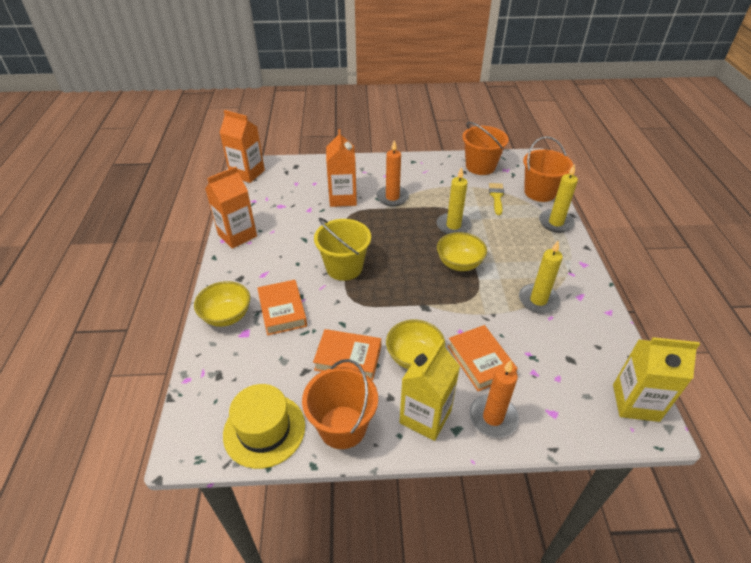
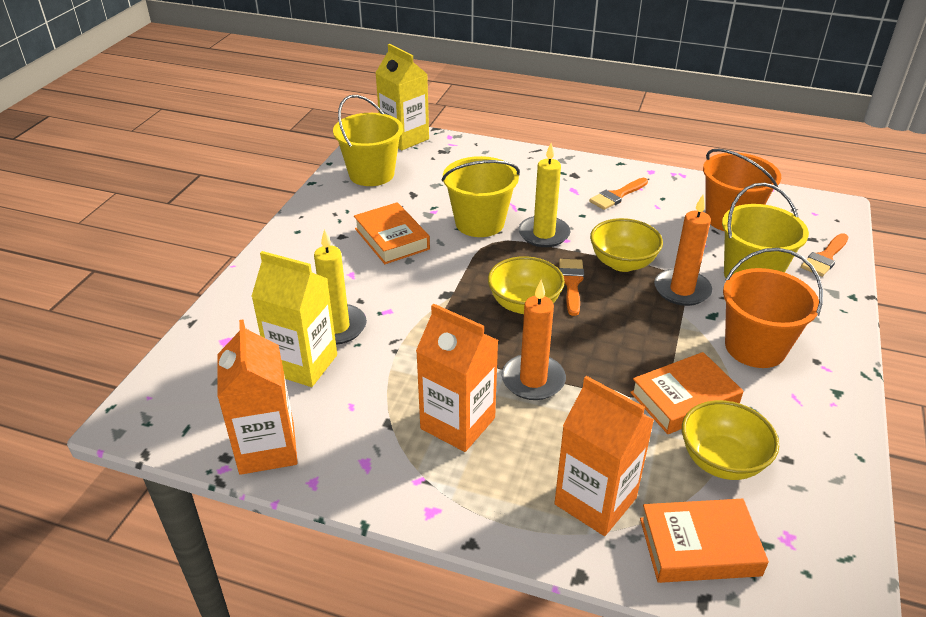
orange brush: none = 0 -> [559,259,584,316] [589,178,648,210] [801,233,848,277] = 3
orange bucket: [302,359,378,449] [462,122,509,175] [523,136,573,202] = 3 -> [703,149,781,231] [723,248,823,368] = 2
yellow brush: [489,183,504,215] = 1 -> none = 0
yellow bucket: [314,218,371,281] = 1 -> [333,95,403,186] [441,156,520,237] [722,183,809,278] = 3
yellow candle: [437,167,472,234] [519,241,563,314] [539,164,578,233] = 3 -> [314,229,367,345] [519,143,570,247] = 2
yellow hat: [223,384,305,469] = 1 -> none = 0

